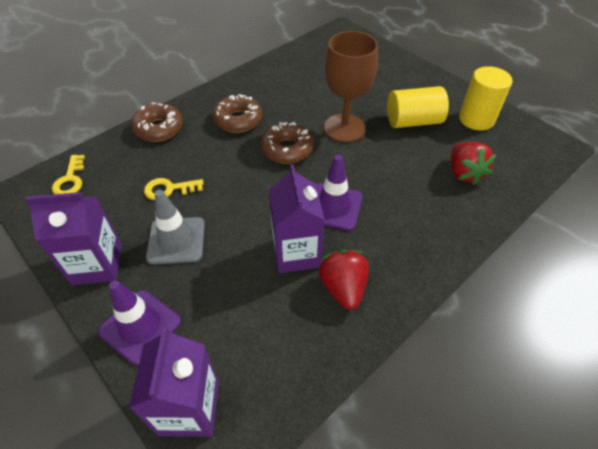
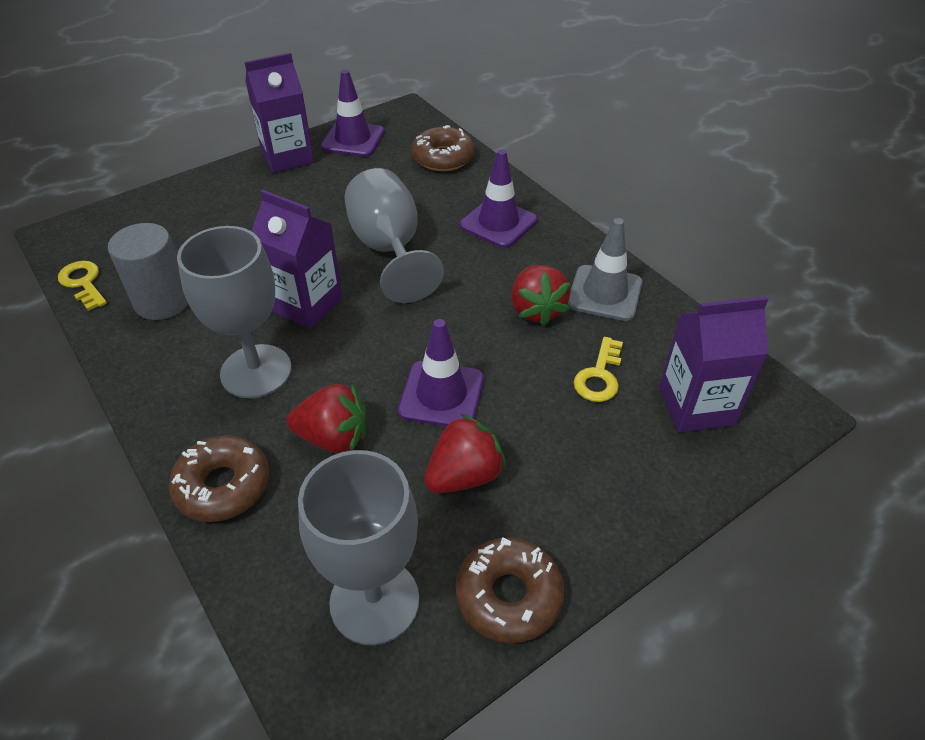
brown goblet: [324,31,378,142] = 1 -> none = 0
grey cylinder: none = 0 -> [108,223,188,320] = 1
grey goblet: none = 0 -> [177,226,292,399] [298,450,419,645] [344,168,444,303] = 3
purple traffic cone: [98,280,181,365] [316,155,363,231] = 2 -> [321,70,385,157] [398,319,484,426] [460,149,537,248] = 3
red strawberry: [319,250,369,310] [451,142,497,185] = 2 -> [287,384,366,453] [424,414,506,493] [511,265,570,326] = 3
yellow cylinder: [387,86,449,128] [459,66,513,130] = 2 -> none = 0

